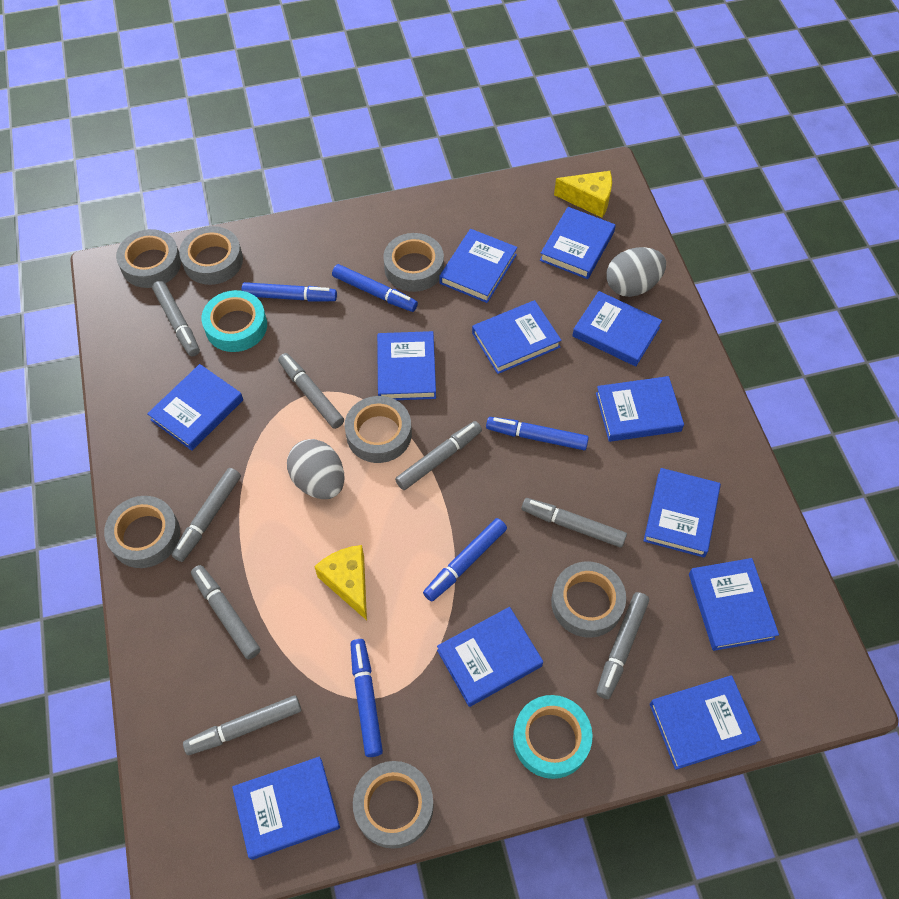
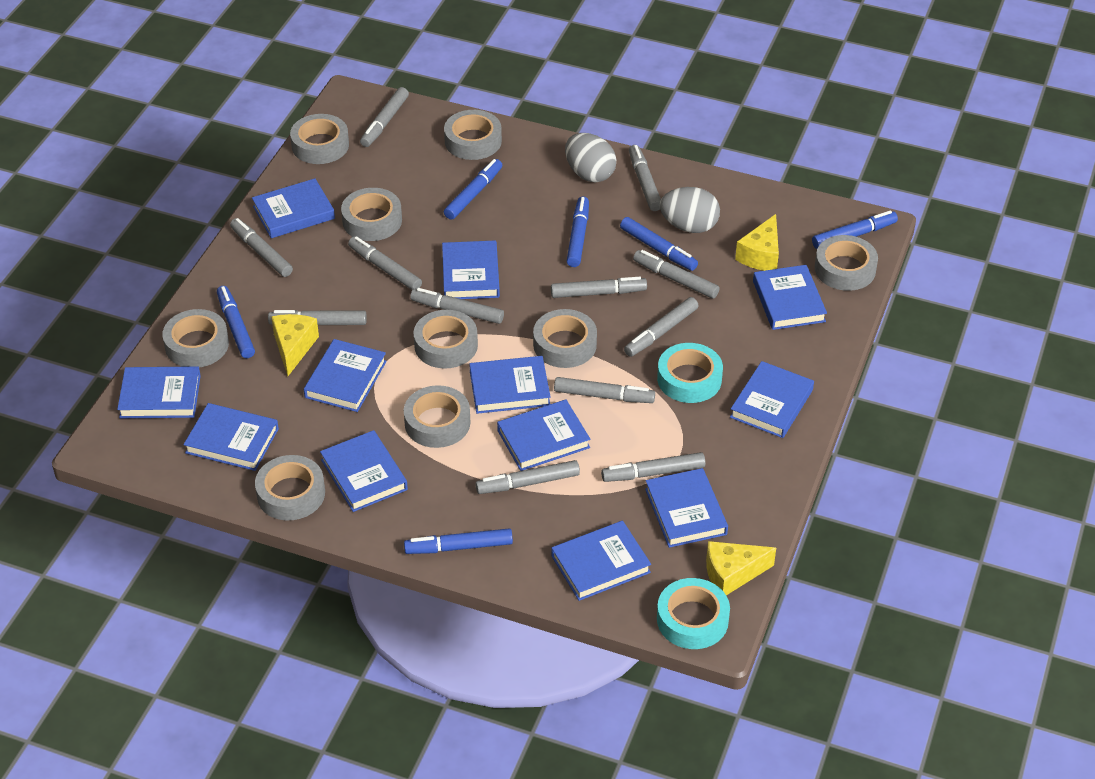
blue marker: [241,282,337,302] [332,264,418,312] [351,639,383,757] [423,518,507,602] [486,417,589,450] = 5 -> [217,286,255,358] [404,528,513,554] [444,159,502,220] [567,196,589,267] [620,217,698,271] [812,210,898,249] = 6
grey marker: [152,281,200,357] [172,468,241,562] [183,695,301,755] [191,565,260,659] [278,353,344,429] [395,421,482,490] [522,498,627,548] [597,592,649,699] = 8 -> [230,218,293,277] [268,310,367,325] [348,236,422,290] [360,87,409,147] [410,288,504,324] [475,460,580,494] [551,277,647,298] [554,377,655,403] [601,452,706,482] [624,297,698,357] [629,145,661,211] [633,250,720,299] = 12
grey tape: [104,496,180,568] [116,229,181,288] [179,226,243,285] [345,396,412,463] [353,761,434,849] [383,233,444,292] [551,561,626,638] = 7 -> [162,309,229,368] [255,455,325,520] [290,114,349,164] [341,188,402,241] [404,385,470,448] [414,310,478,369] [444,110,502,160] [533,309,597,368] [815,235,878,291] = 9
yellow cheese: [314,545,367,620] [554,171,612,218] = 2 -> [271,314,319,376] [706,541,776,595] [735,214,779,271] = 3

